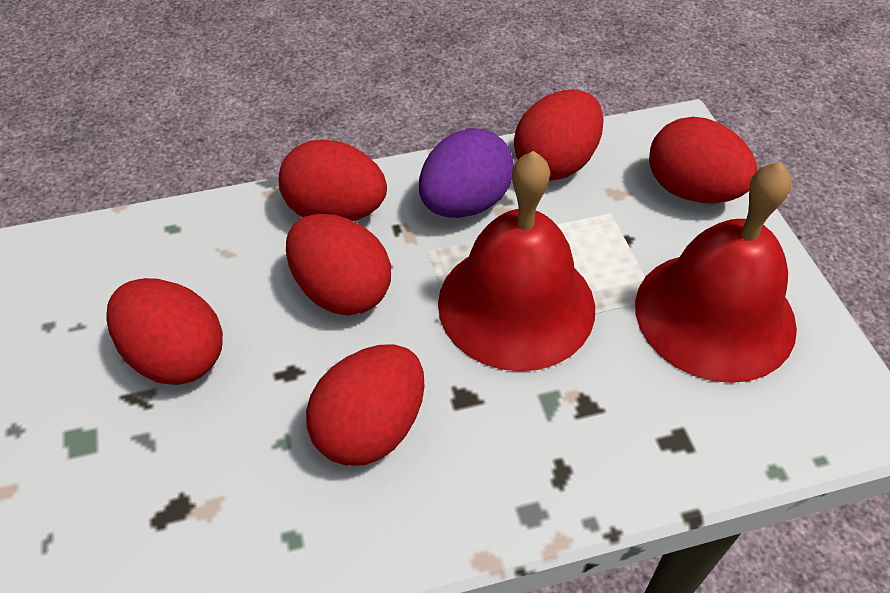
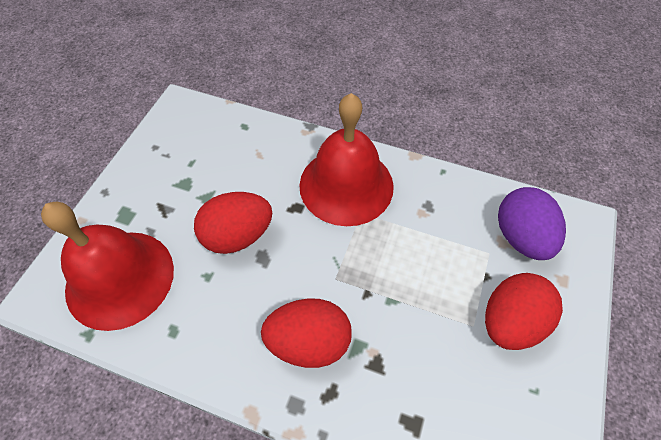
red egg: [106,278,223,385] [279,140,387,221] [286,214,391,316] [306,344,425,466] [514,89,604,180] [649,117,757,203] = 6 -> [194,192,272,254] [261,298,352,368] [485,273,563,350] = 3

